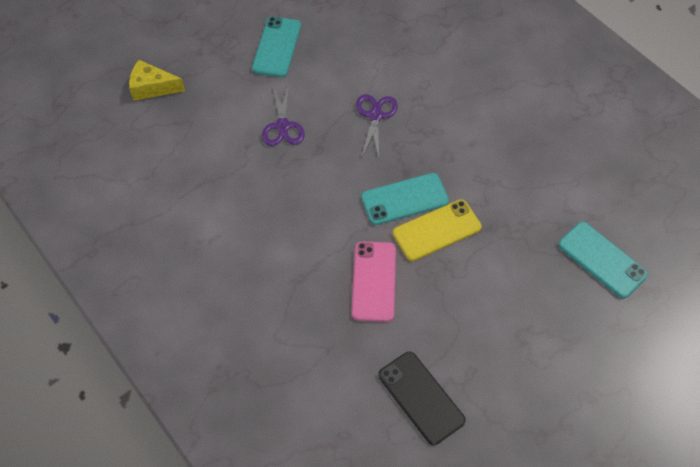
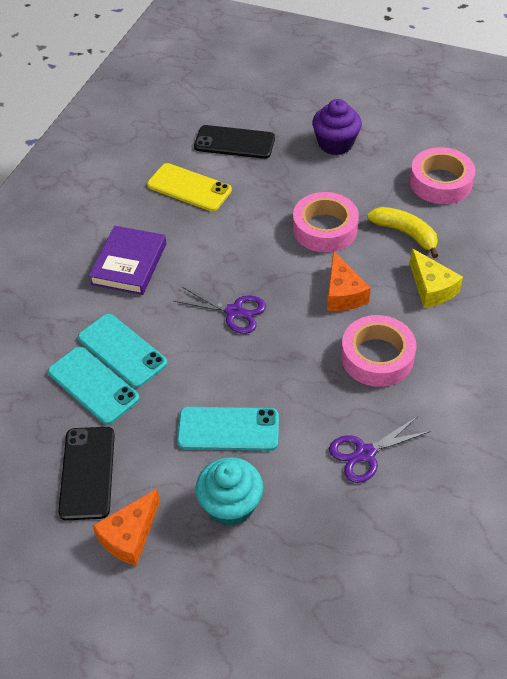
black phone: [378,352,466,445] = 1 -> [58,427,115,520] [194,125,275,159] = 2
orange cheese: none = 0 -> [93,489,160,566] [327,251,371,311] = 2
pink phone: [351,241,396,322] = 1 -> none = 0
pink tape: none = 0 -> [293,192,359,253] [341,315,416,387] [410,147,475,204] = 3
purple book: none = 0 -> [89,226,166,295] = 1
purple cupcake: none = 0 -> [312,99,362,155] = 1
turquoise cupcake: none = 0 -> [196,457,263,526] = 1
yellow banana: none = 0 -> [367,207,439,258] = 1

